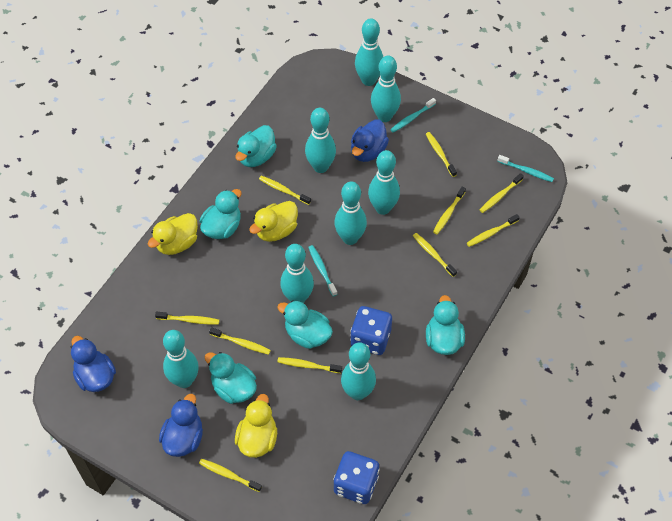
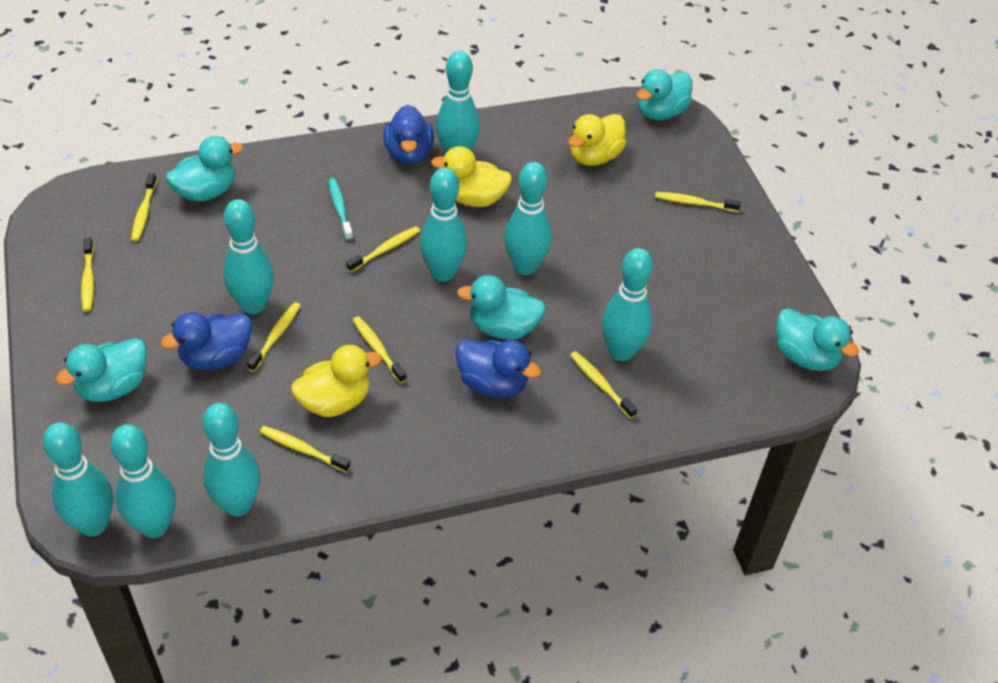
blue dice: [334,451,380,504] [350,306,392,355] = 2 -> none = 0
turquoise toothbrush: [308,245,337,296] [390,98,436,133] [497,155,554,182] = 3 -> [328,178,353,240] = 1
yellow toothbrush: [155,312,219,324] [199,459,262,492] [209,327,271,355] [259,176,311,205] [277,357,342,373] [413,233,457,277] [426,132,457,177] [433,186,466,234] [467,214,520,247] [480,173,524,213] = 10 -> [81,237,94,312] [131,173,157,241] [247,302,301,372] [260,426,350,473] [346,226,420,272] [353,316,407,383] [570,351,637,419] [655,192,741,212] = 8

